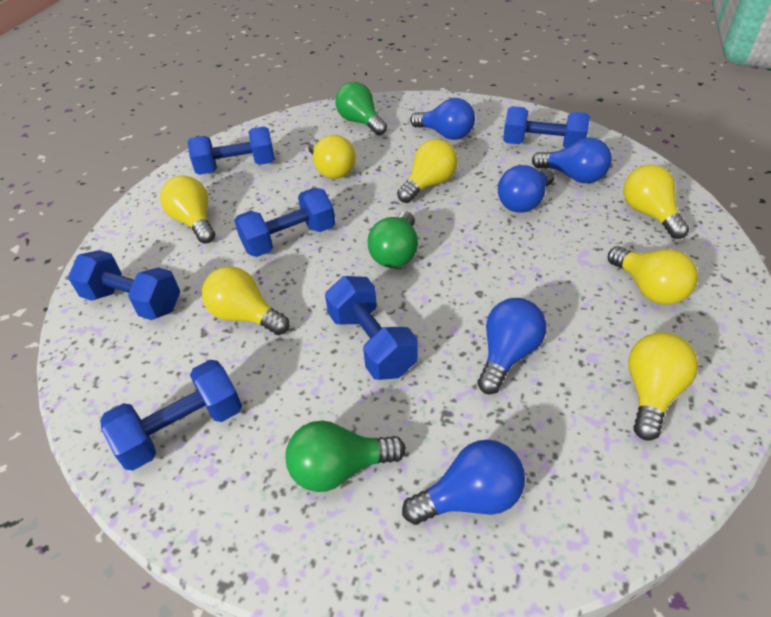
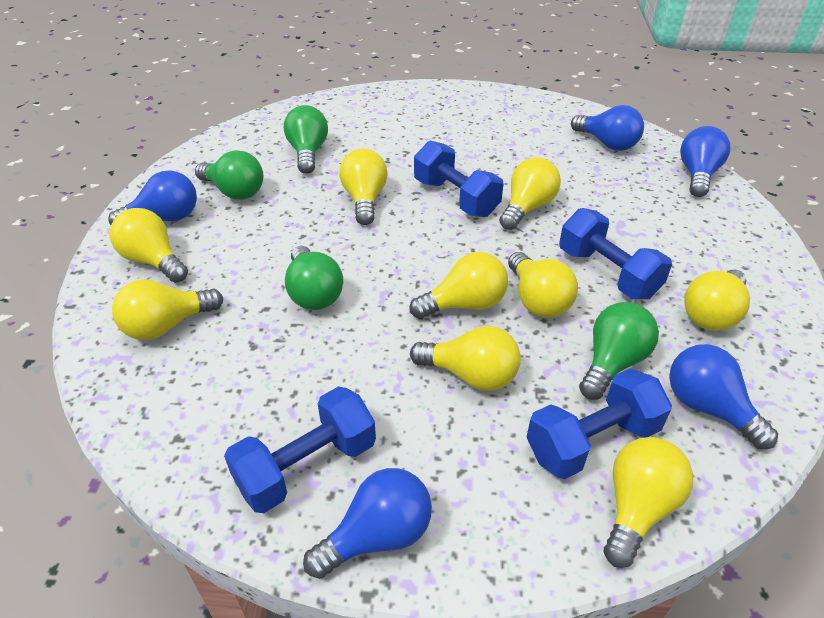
blue dumbbell: [68,250,180,320] [100,360,242,471] [187,127,275,175] [234,188,335,257] [325,276,418,380] [503,106,590,148] = 6 -> [224,386,376,513] [414,141,503,217] [527,368,672,479] [559,208,672,299] = 4
green light bulb: [286,420,406,492] [335,82,387,135] [367,211,418,268] = 3 -> [195,150,263,200] [284,105,328,174] [285,246,343,310] [579,302,659,400] = 4
yellow light bulb: [160,175,215,243] [202,266,289,335] [308,135,356,179] [397,139,458,203] [608,246,698,305] [623,165,689,239] [628,332,698,441] = 7 -> [110,208,188,283] [112,279,223,340] [339,149,388,225] [410,252,508,319] [410,326,521,391] [499,157,561,230] [508,252,578,318] [604,437,693,568] [684,269,750,331] = 9

